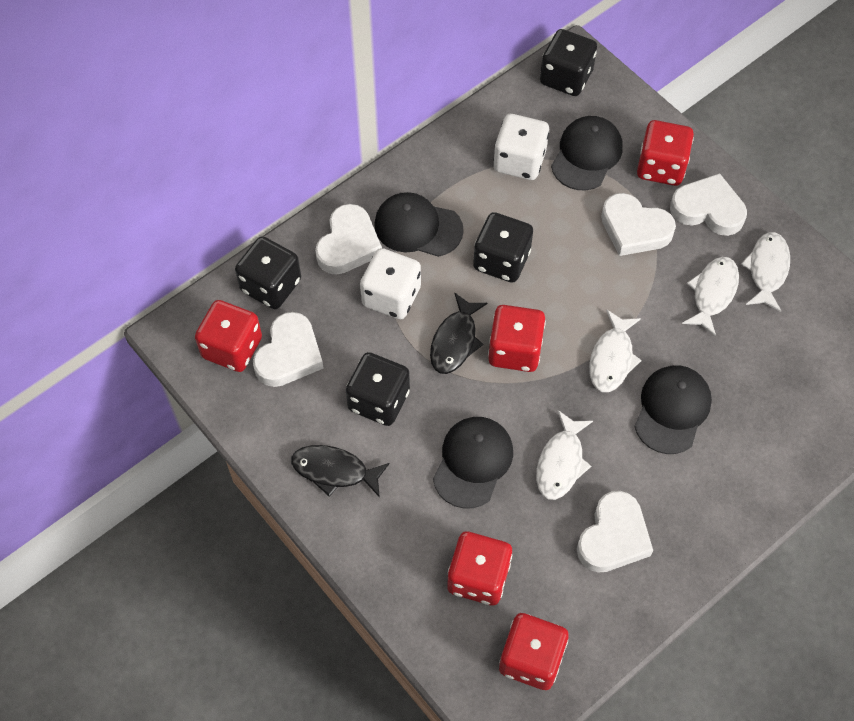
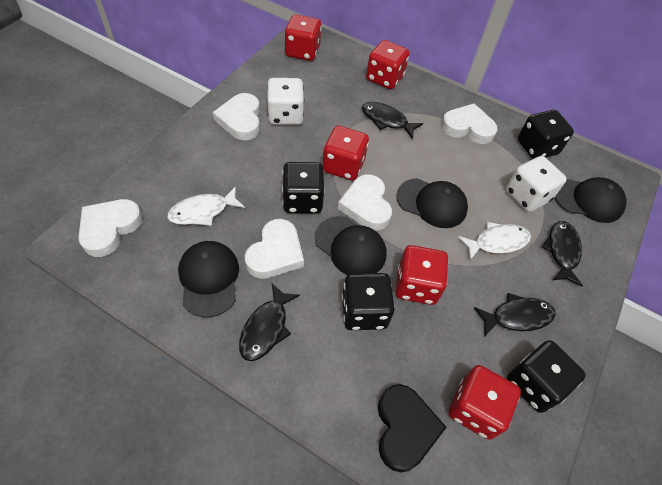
black fish: [291,445,390,498] [430,292,488,374] = 2 -> [239,283,300,361] [362,102,423,139] [474,293,556,336] [542,221,583,286] = 4
black heart: none = 0 -> [378,384,447,472] = 1
white fish: [536,410,593,500] [589,309,642,392] [682,257,739,337] [741,232,790,312] = 4 -> [167,186,245,226] [458,222,531,260] = 2

